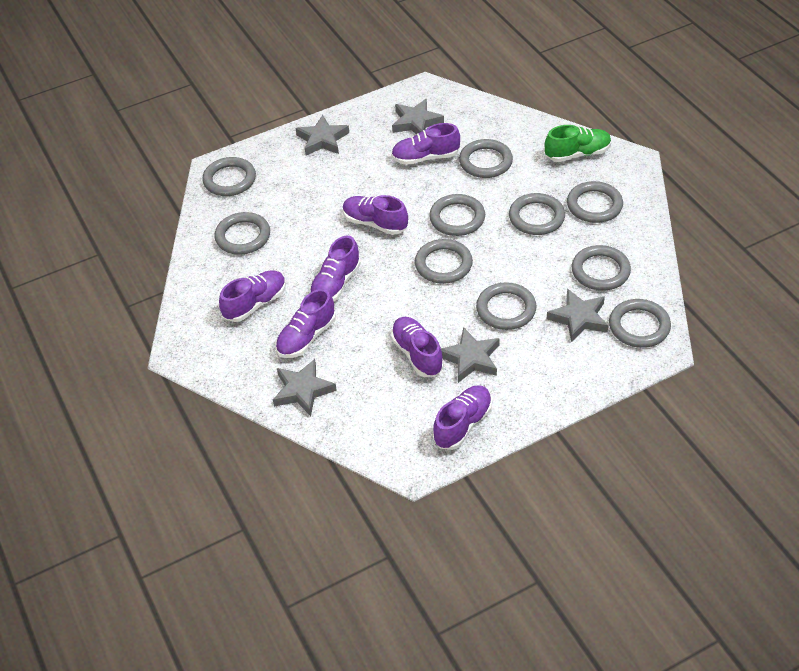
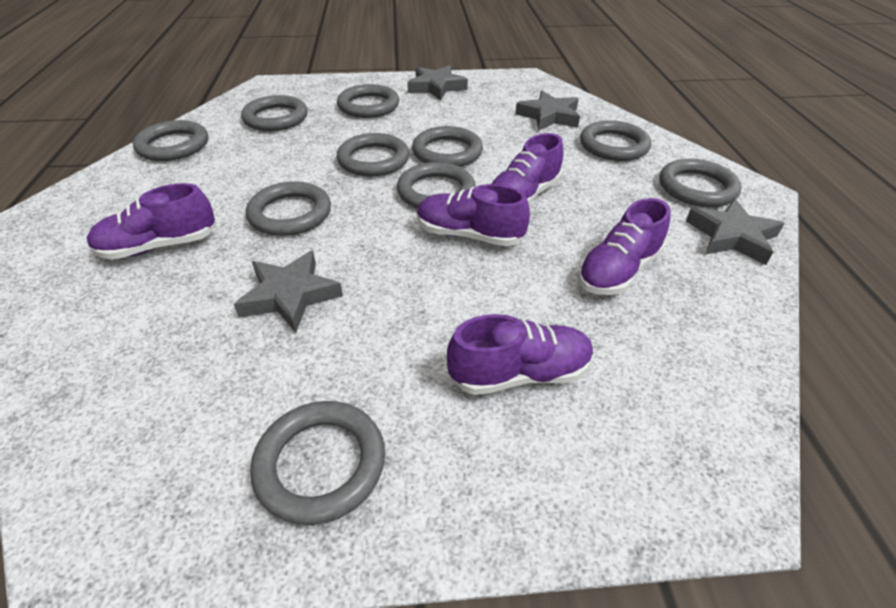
green shoe: [545,125,611,162] = 1 -> none = 0
grey star: [273,359,337,416] [296,115,349,155] [392,99,444,135] [441,327,500,383] [547,289,608,343] = 5 -> [234,250,343,332] [407,65,468,100] [515,91,580,131] [686,199,785,265] = 4
purple shoe: [219,270,286,322] [276,289,336,358] [309,236,361,301] [343,195,408,235] [391,123,460,165] [391,317,444,377] [433,385,492,450] = 7 -> [87,183,216,260] [417,184,530,246] [447,314,594,395] [492,133,563,205] [578,198,671,295] = 5

